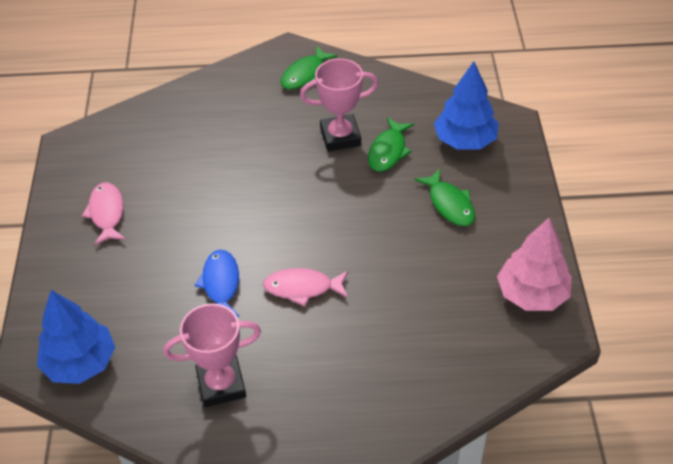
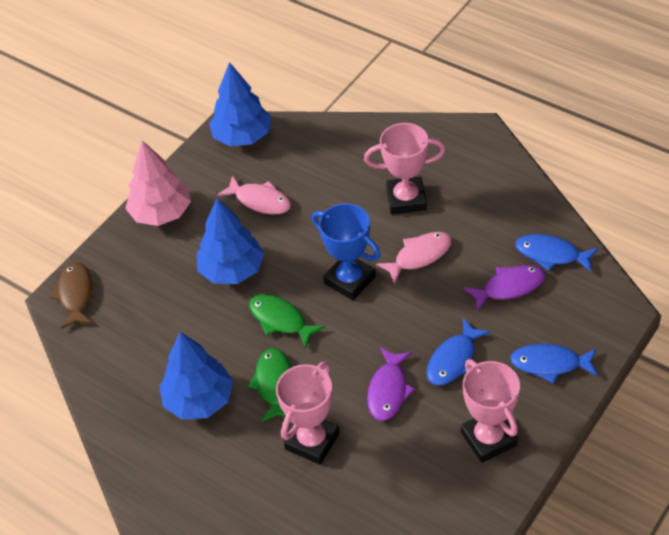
blue fish: [195,250,239,317] = 1 -> [426,318,491,386] [510,344,598,383] [515,234,598,273] = 3
blue tree: [37,290,115,384] [434,61,499,150] = 2 -> [160,332,233,420] [197,198,264,284] [209,62,271,147] = 3
blue trophy: none = 0 -> [312,203,381,300] = 1
brown fish: none = 0 -> [50,262,92,329] = 1
green fish: [281,46,338,90] [368,117,414,172] [415,169,475,226] = 3 -> [248,348,291,422] [249,294,325,349] = 2
pink trophy: [163,304,261,407] [300,59,378,151] = 2 -> [276,361,340,465] [364,123,445,214] [461,359,520,463] = 3
purple fish: none = 0 -> [367,348,415,421] [464,265,546,311] = 2

